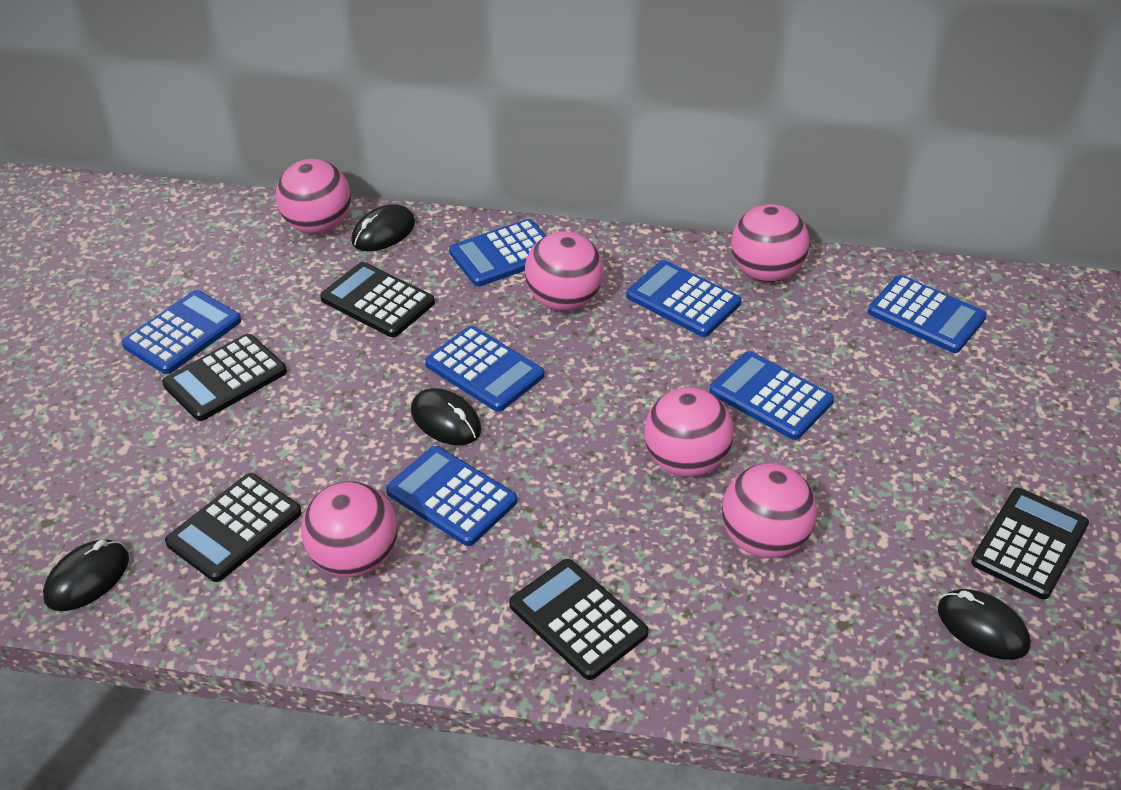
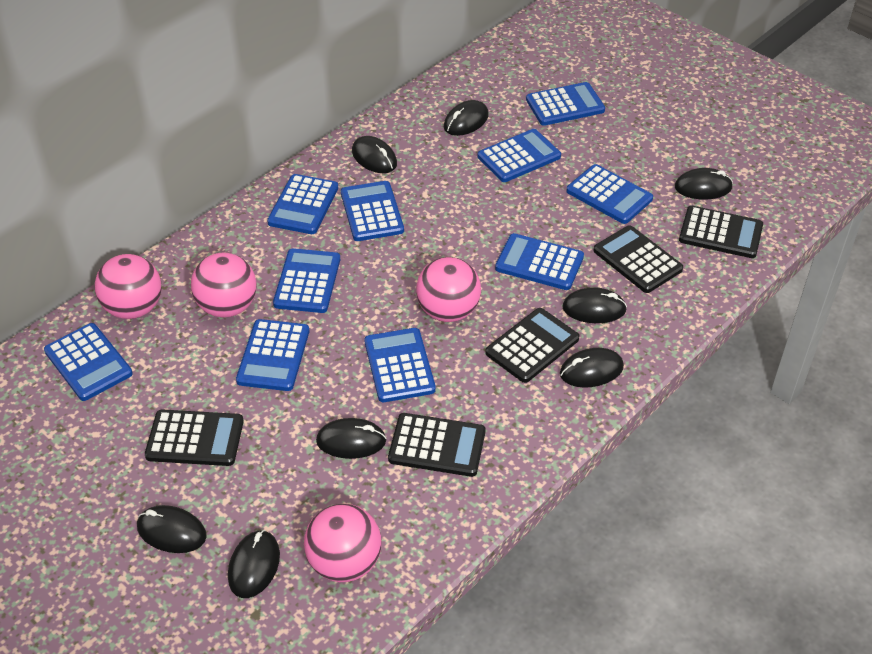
black mouse: [43,539,129,611] [351,204,415,251] [411,388,481,445] [938,589,1031,660] = 4 -> [137,505,207,553] [228,530,280,598] [316,418,387,459] [352,136,397,173] [444,100,489,136] [560,348,624,388] [562,287,627,323] [675,168,733,200] = 8
blue calculator: [122,290,241,374] [386,446,517,546] [425,326,544,412] [449,219,546,287] [626,260,741,337] [710,351,834,440] [868,275,986,353] = 7 -> [44,323,133,401] [236,319,309,391] [267,174,338,234] [273,248,340,313] [341,181,404,241] [364,328,436,402] [478,129,561,182] [495,233,584,290] [526,82,605,126] [566,164,653,224] = 10
pink ball: [275,159,351,234] [301,481,398,577] [525,231,603,311] [644,387,734,477] [722,464,817,558] [731,204,810,282] = 6 -> [95,254,162,319] [191,253,257,318] [304,504,382,582] [416,257,481,322] = 4

